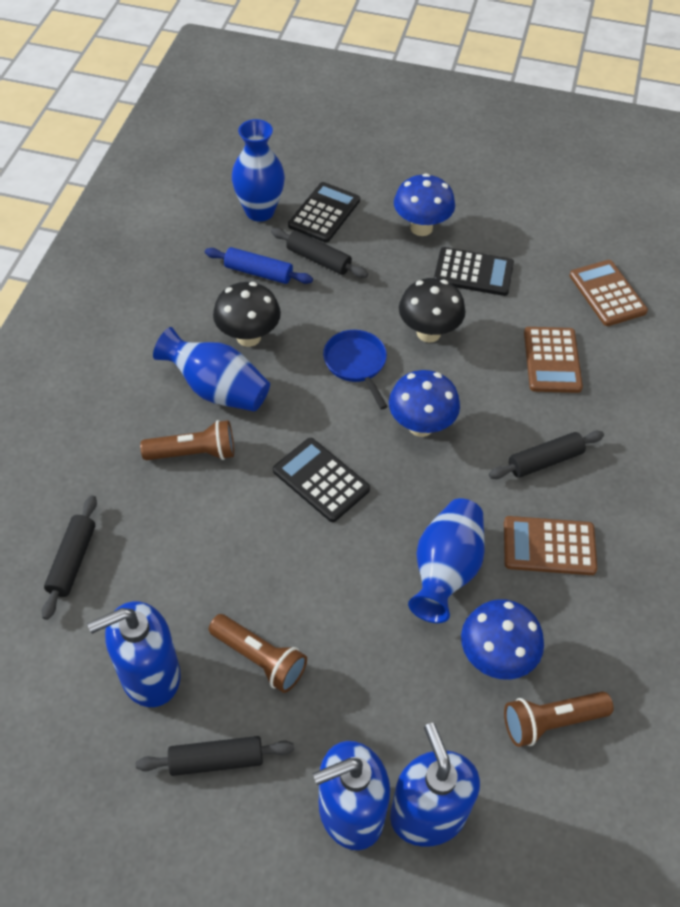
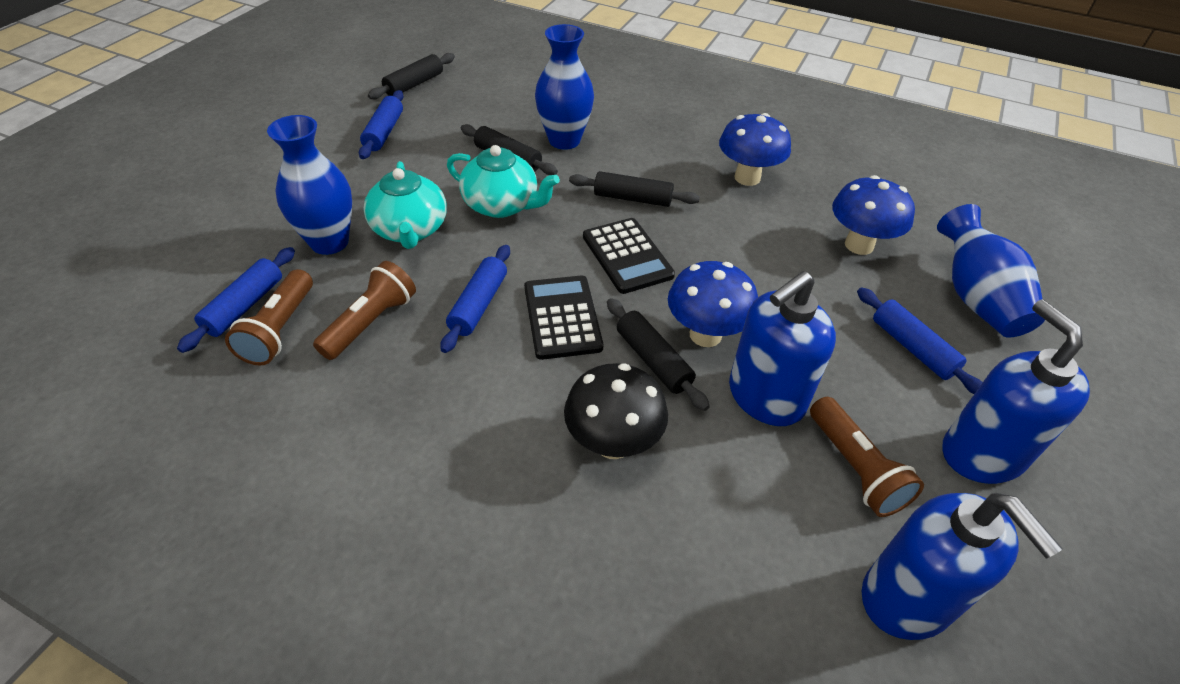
black calculator: [273,438,370,522] [288,182,360,243] [434,247,514,296] = 3 -> [524,275,603,360] [583,218,675,294] = 2
black mushroom: [213,282,281,347] [399,278,466,343] = 2 -> [564,363,668,459] = 1
blue pan: [323,330,388,409] = 1 -> none = 0
blue rolling pin: [205,247,313,284] = 1 -> [177,247,295,353] [359,90,404,159] [440,245,510,353] [857,287,983,394] = 4
brown calculator: [504,516,597,575] [524,327,583,393] [569,260,648,326] = 3 -> none = 0
turquoise teapot: none = 0 -> [363,161,447,249] [447,145,560,218] = 2

